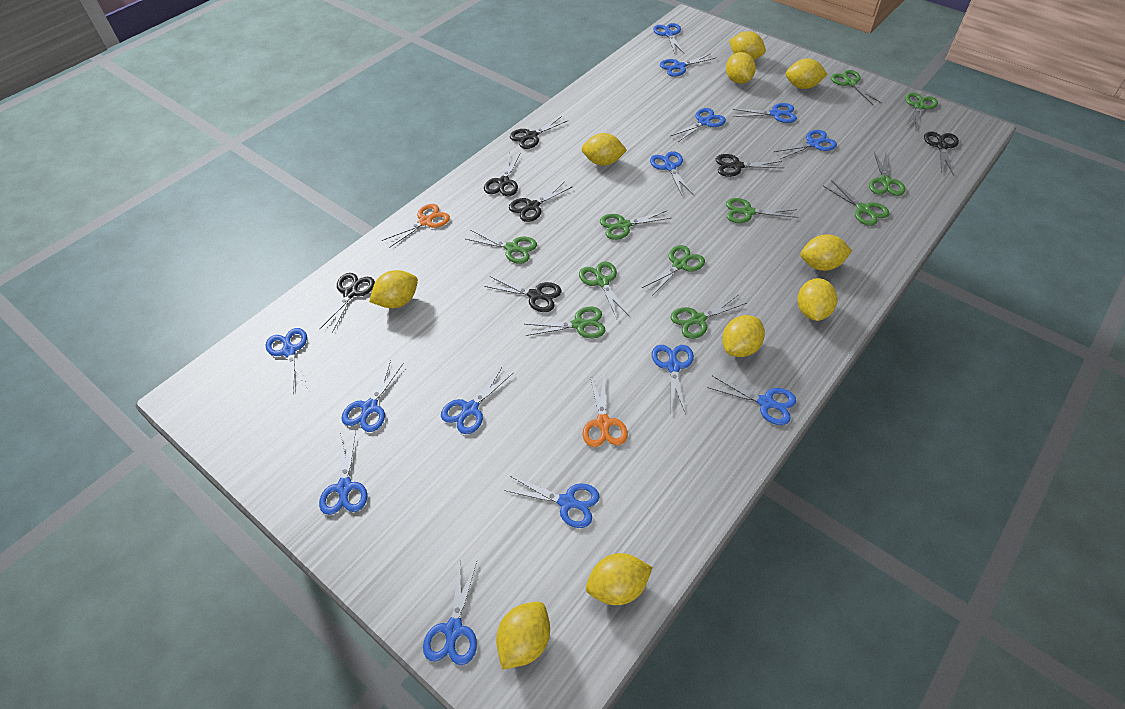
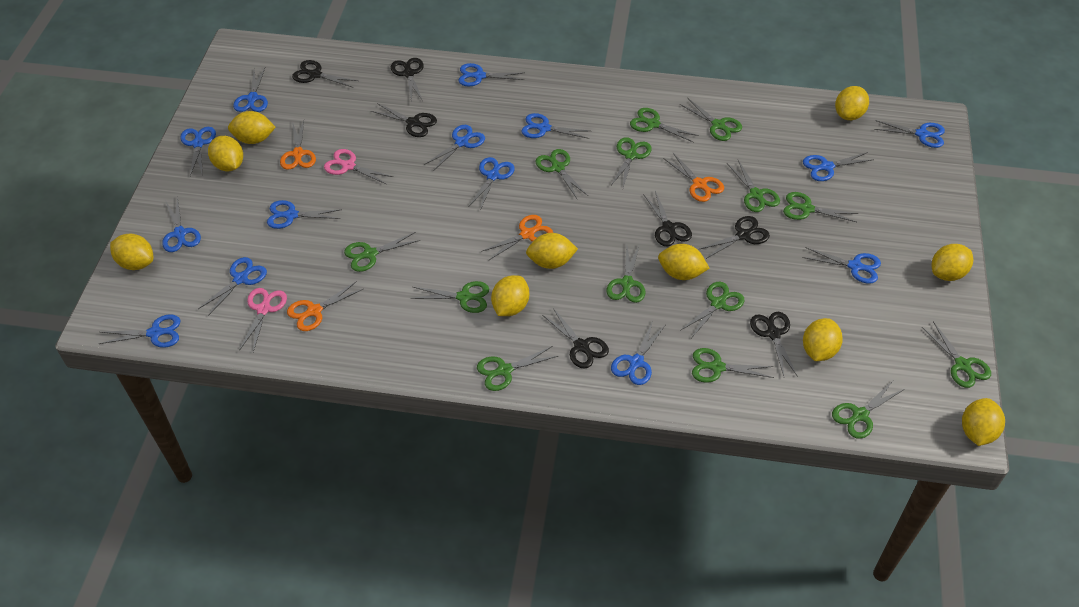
green scissors: [466,230,537,264] [524,307,605,338] [579,262,630,319] [600,210,670,240] [642,245,705,295] [670,295,747,339] [726,198,798,223] [823,180,890,226] [831,70,882,105] [869,152,905,196] [905,92,938,129] = 11 -> [344,232,420,272] [411,281,489,313] [477,346,558,391] [535,149,588,199] [606,244,646,303] [611,137,652,187] [630,108,699,143] [680,98,742,141] [680,282,745,338] [692,348,774,383] [727,160,780,212] [783,192,858,222] [832,381,904,439] [922,321,991,388] = 14
orange scissors: [382,204,450,248] [583,375,628,447] = 2 -> [280,120,316,170] [287,281,363,331] [481,215,553,260] [663,153,724,202] = 4
pink scissors: none = 0 -> [239,288,287,352] [324,149,393,184] = 2

